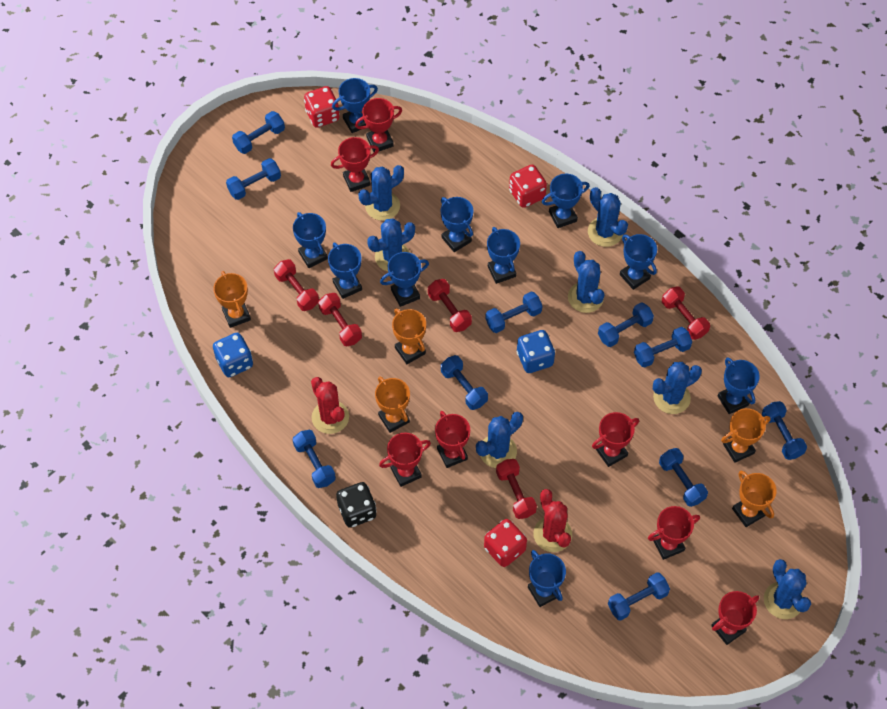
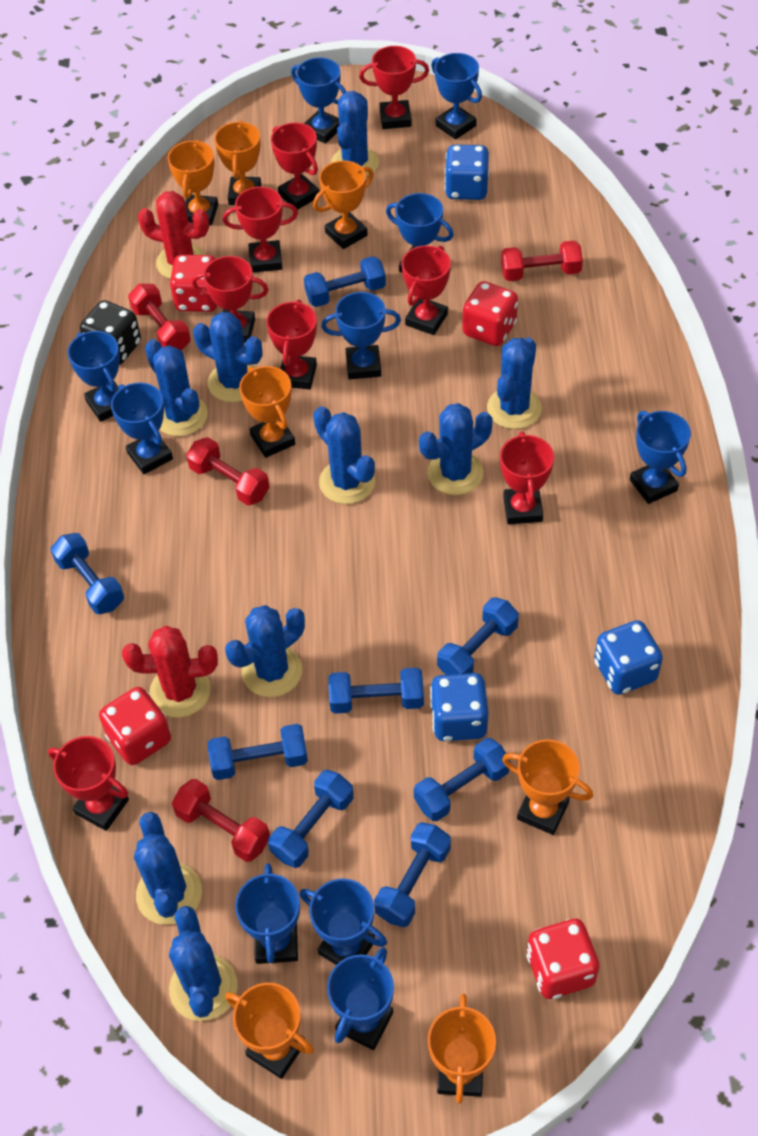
blue cactus: [359,165,404,221] [367,218,415,271] [476,412,523,468] [568,251,604,313] [588,187,628,247] [653,362,702,414] [764,559,811,619] = 7 -> [134,812,202,925] [145,339,208,436] [169,906,238,1021] [193,312,262,402] [225,605,305,697] [313,406,375,504] [331,91,379,177] [419,403,493,495] [487,337,542,429] = 9
blue dice: [213,333,253,377] [517,330,555,373] = 2 -> [430,673,488,741] [445,145,489,200] [594,620,663,695] = 3
blue dumbbell: [226,158,281,200] [232,111,285,154] [293,430,336,488] [441,355,488,410] [485,292,542,333] [598,303,654,347] [608,572,670,621] [634,327,692,368] [659,448,708,507] [762,401,807,460] = 10 -> [51,533,124,614] [208,724,308,780] [268,770,354,868] [304,256,386,307] [328,668,424,714] [374,822,451,927] [414,738,511,821] [437,597,519,675] = 8
orange trophy: [213,271,251,328] [375,376,410,433] [392,309,426,364] [721,408,770,463] [732,471,777,527] = 5 -> [168,140,218,225] [214,121,261,205] [225,983,314,1079] [239,366,295,458] [313,161,374,249] [428,994,496,1104] [502,739,593,835] = 7
red dice: [304,86,340,128] [484,519,527,567] [509,165,547,208] = 3 -> [99,687,171,765] [170,255,217,312] [462,281,518,346] [526,919,599,999] = 4
red dumbbell: [274,259,319,311] [318,293,362,347] [428,279,472,332] [496,459,537,519] [662,286,710,340] = 5 -> [128,284,191,351] [172,779,270,862] [186,437,269,506] [501,240,583,281] = 4
red trophy: [331,137,379,192] [355,98,402,152] [379,433,431,487] [435,411,470,468] [592,412,639,467] [648,506,700,560] [711,591,759,645] = 7 -> [48,736,129,831] [192,256,269,342] [223,187,298,273] [266,300,317,390] [271,122,320,210] [359,46,429,129] [401,245,451,335] [500,432,554,524] = 8

